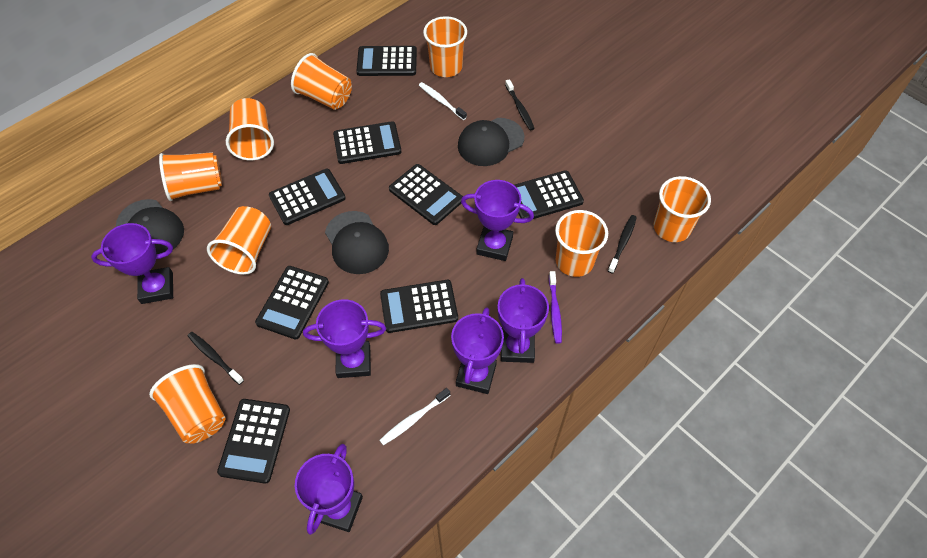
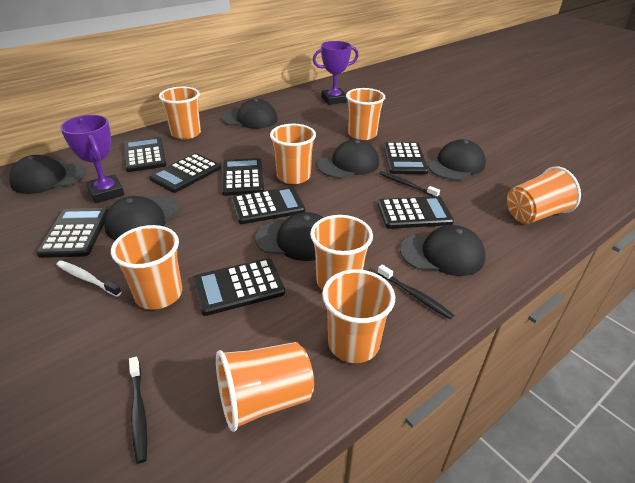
black cap: [116,199,184,254] [325,211,389,274] [458,118,525,166] = 3 -> [9,155,86,194] [104,196,179,240] [222,99,278,129] [255,212,324,261] [317,139,379,178] [400,225,486,276] [428,139,486,180] = 7
purple toothbrush: [549,271,562,344] = 1 -> none = 0
purple trophy: [91,223,173,304] [295,444,363,535] [303,299,386,378] [451,307,504,394] [461,180,534,261] [498,278,549,363] = 6 -> [60,115,125,203] [313,41,359,105] = 2
white toothbrush: [379,388,450,445] [419,82,467,120] = 2 -> [56,260,122,297] = 1

